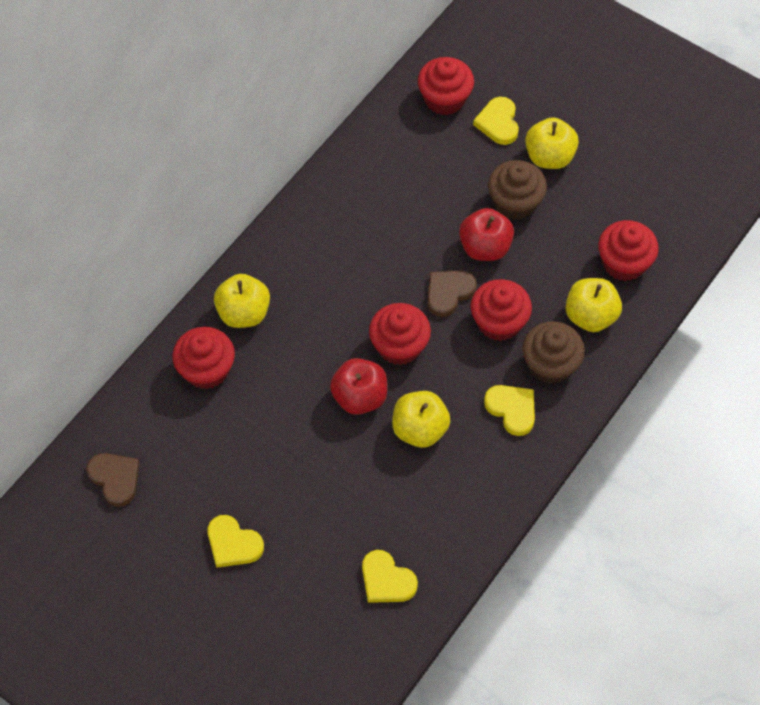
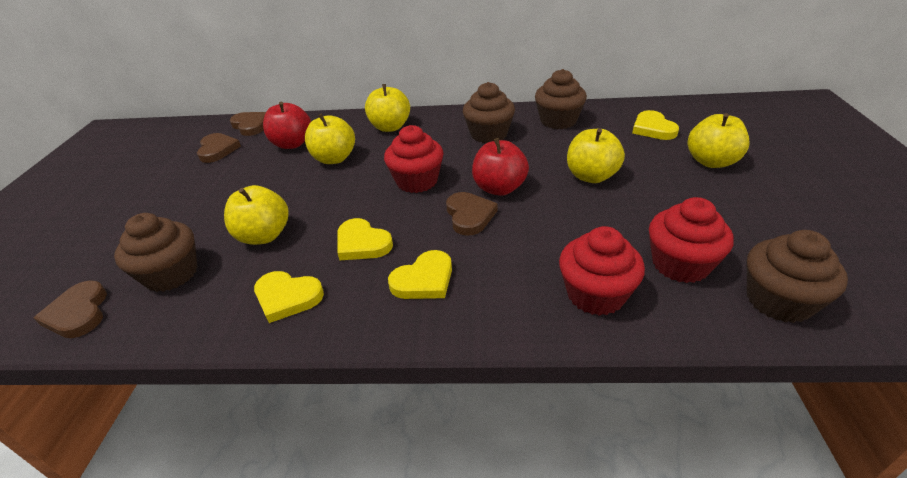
brown cupcake: [488,160,547,220] [522,321,585,384] = 2 -> [114,213,198,292] [463,82,515,143] [535,69,587,129] [747,230,848,323] = 4
brown heart: [87,453,139,507] [428,271,477,317] = 2 -> [34,281,107,338] [197,133,241,163] [230,112,266,136] [446,192,498,236] = 4
red cupcake: [172,327,235,389] [369,303,431,365] [418,57,474,115] [471,279,532,341] [598,220,659,281] = 5 -> [384,125,443,193] [559,226,645,316] [649,197,734,283] = 3
yellow apple: [214,274,270,328] [392,391,450,448] [525,117,579,169] [565,278,622,332] = 4 -> [224,185,289,245] [305,113,355,164] [365,84,410,132] [567,128,625,183] [688,113,749,168] = 5

